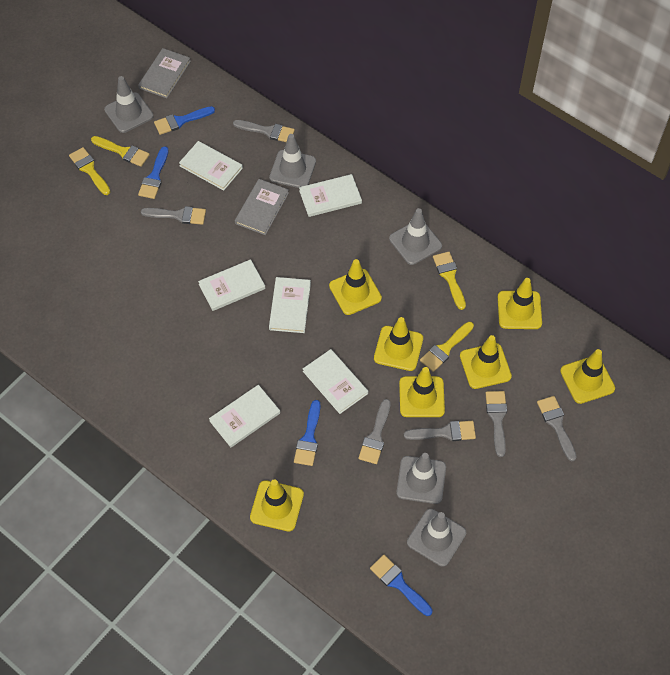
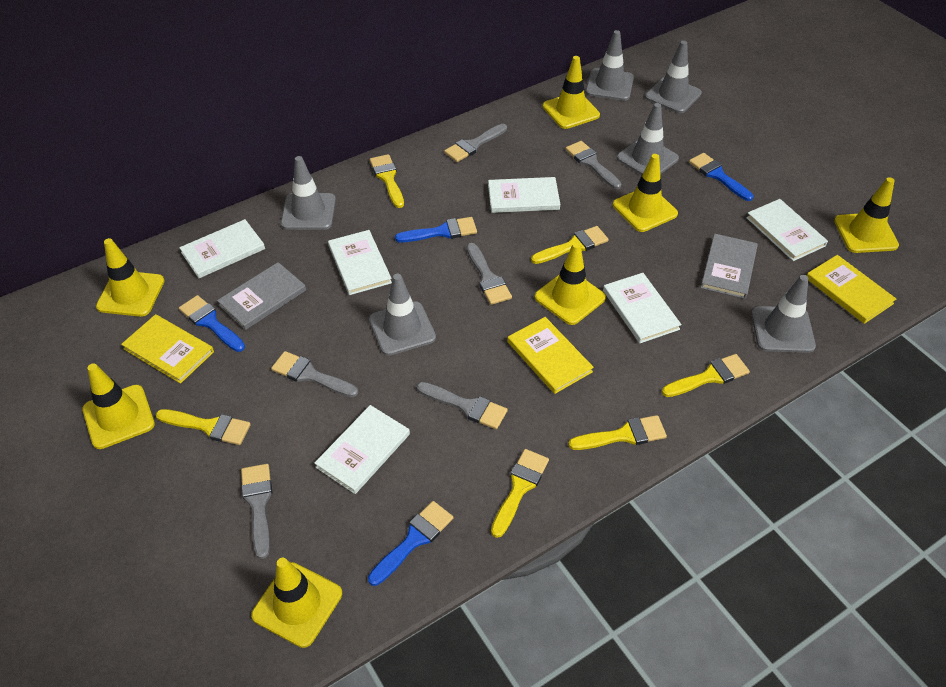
grey traffic cone: [104,76,154,133] [269,134,316,188] [389,208,442,265] [396,453,446,504] [407,509,466,567] = 5 -> [281,156,336,230] [369,274,436,356] [586,30,634,101] [617,103,679,175] [645,40,702,113] [751,275,816,353] = 6
yellow book: none = 0 -> [121,314,214,384] [507,317,594,394] [807,255,896,324] = 3
yellow brush: [69,147,110,195] [91,136,150,167] [420,322,474,372] [433,252,466,310] = 4 -> [156,409,251,445] [370,154,404,208] [491,449,549,538] [531,226,609,264] [568,415,667,450] [662,354,750,397] = 6

